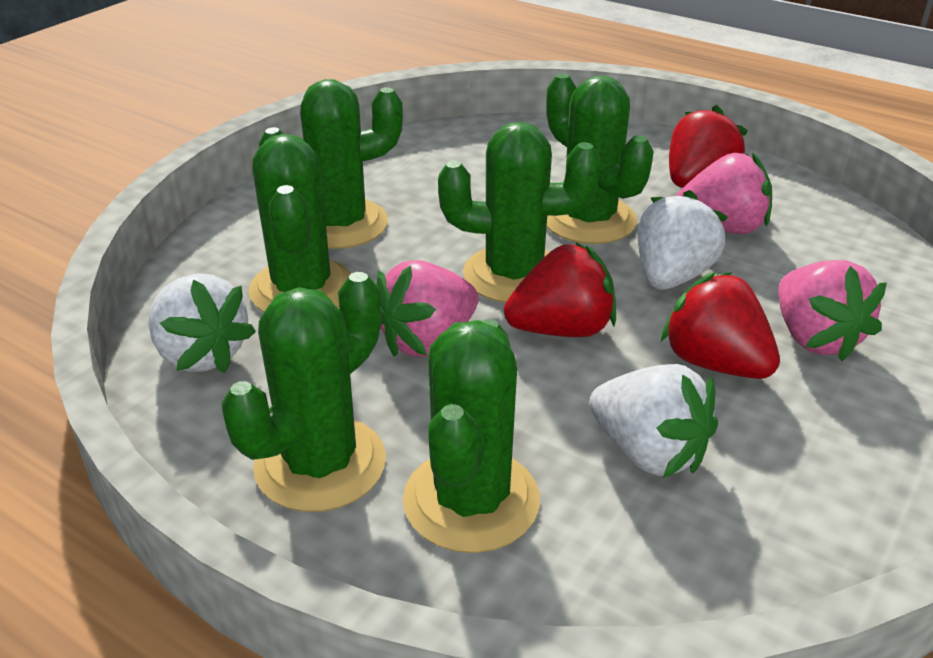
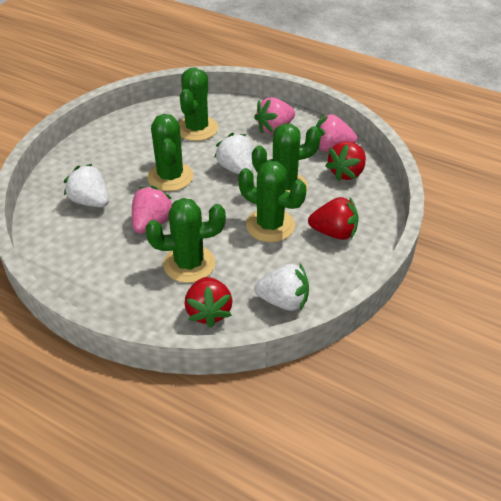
green cactus: [221,272,386,512] [248,134,351,312] [259,79,403,249] [403,319,540,553] [438,122,600,303] [546,74,654,244] = 6 -> [146,198,226,283] [147,114,193,191] [179,68,218,141] [238,161,307,242] [252,124,321,192] = 5

